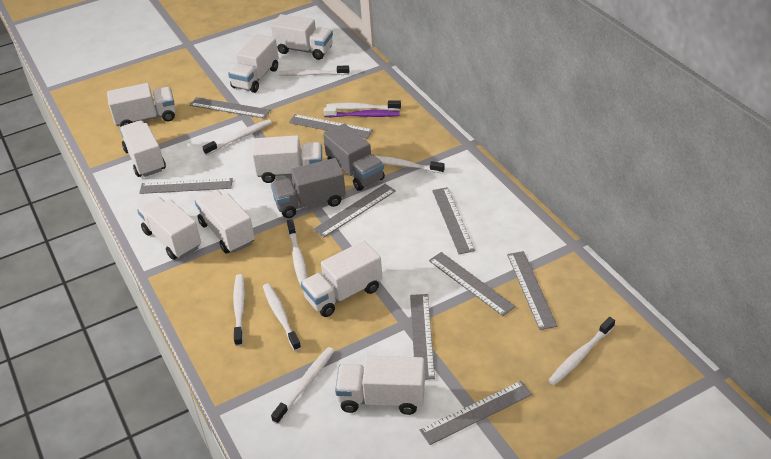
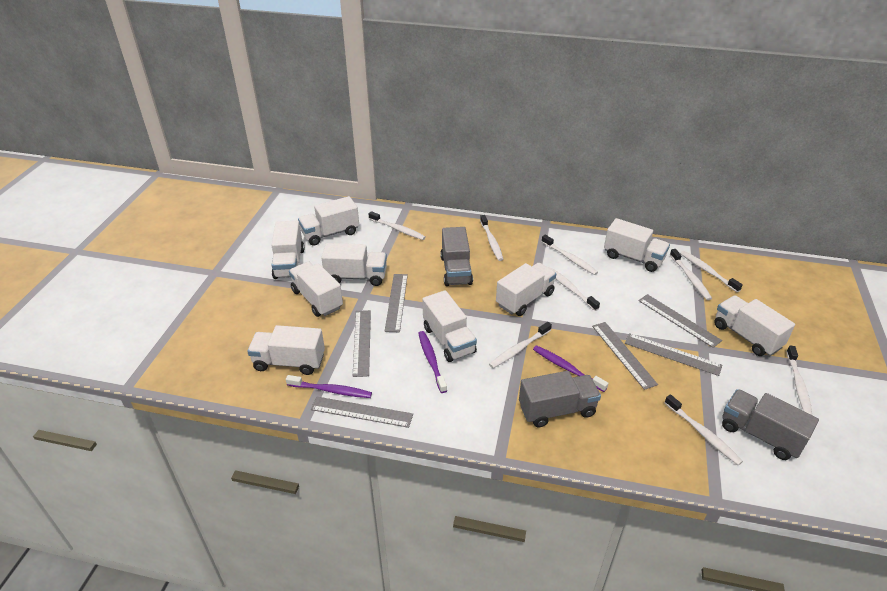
grey ruler: [139,178,233,194] [190,97,270,119] [289,114,373,139] [313,184,396,238] [410,294,435,380] [420,381,532,445] [429,252,516,316] [432,187,475,254] [507,251,557,330] = 9 -> [311,397,413,428] [353,310,371,377] [385,274,408,332] [592,322,658,390] [625,333,722,376] [638,294,722,348] = 6
grey truck: [271,158,346,218] [323,123,385,191] = 2 -> [440,227,473,286] [519,371,601,427] [722,389,819,460] = 3
purple toothbrush: [324,107,400,117] = 1 -> [286,375,372,398] [418,331,447,393] [533,345,608,392] = 3

